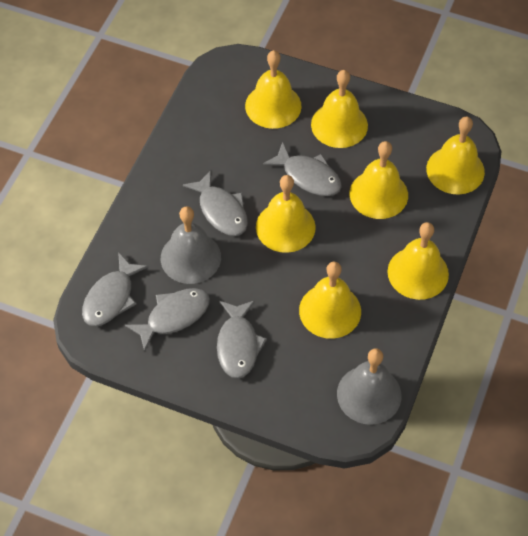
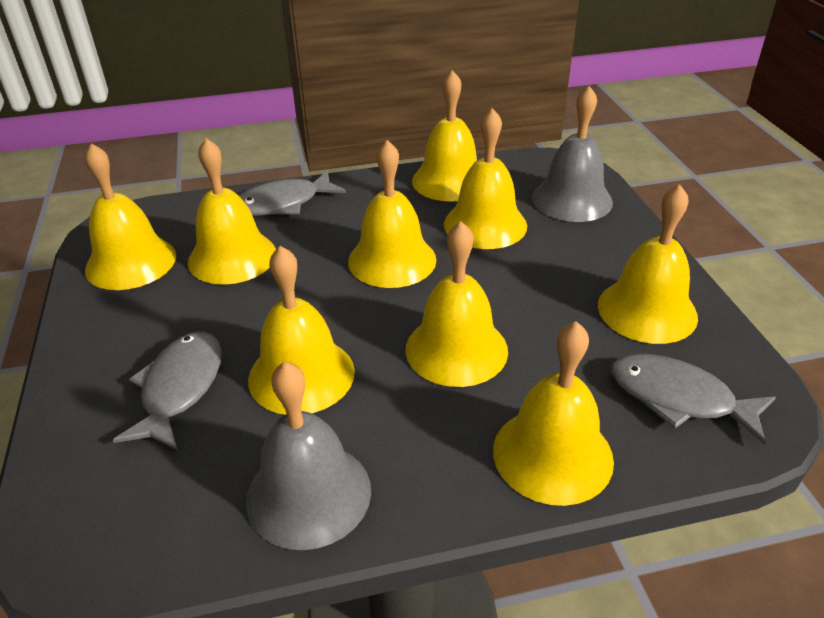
grey fish: [82,252,149,326] [125,288,210,352] [183,170,248,236] [217,300,267,379] [263,142,342,196] = 5 -> [113,331,222,450] [239,170,346,216] [611,354,776,445] = 3
yellow bell: [245,50,302,129] [256,175,316,253] [299,261,361,339] [311,70,368,148] [349,141,408,219] [387,222,449,300] [426,116,485,194] = 7 -> [84,143,176,290] [188,138,276,285] [248,246,355,415] [348,140,436,288] [405,221,508,387] [412,70,477,202] [444,108,527,249] [493,321,614,506] [598,184,698,344] = 9

